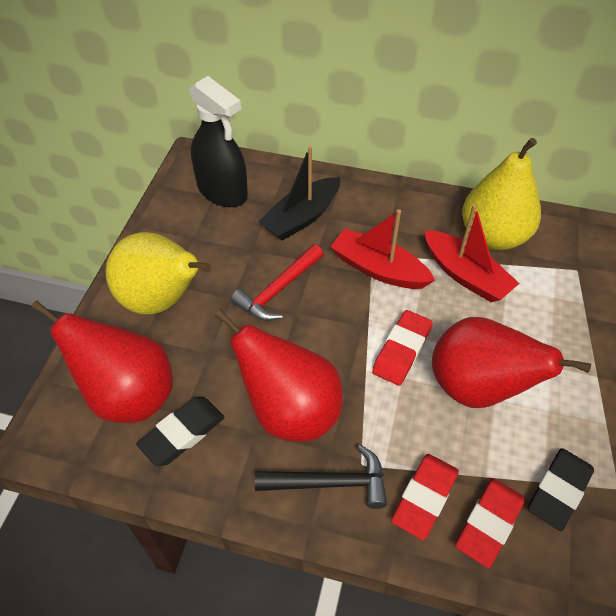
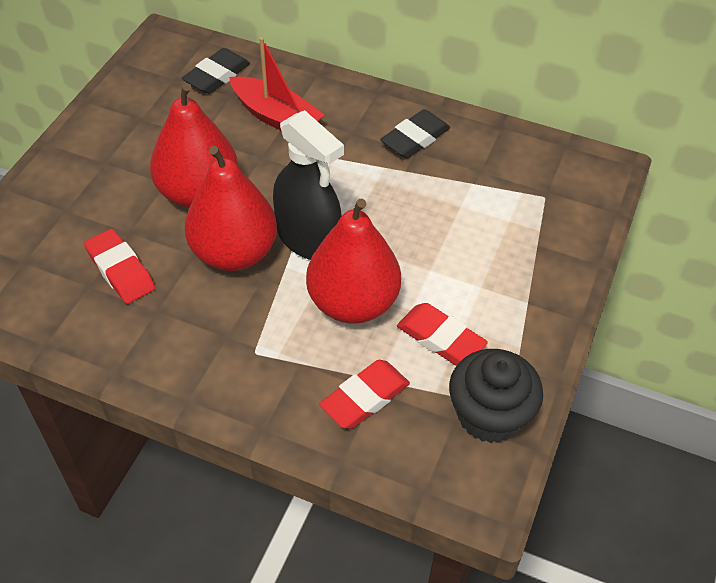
black boat: [259,146,340,241] = 1 -> none = 0
black cupcake: none = 0 -> [449,349,543,443] = 1
black hammer: [255,445,387,509] = 1 -> none = 0
red boat: [331,210,435,289] [424,204,520,302] = 2 -> [229,37,324,130] = 1
red hammer: [231,244,323,321] = 1 -> none = 0
yellow pear: [106,232,211,315] [462,138,541,250] = 2 -> none = 0

